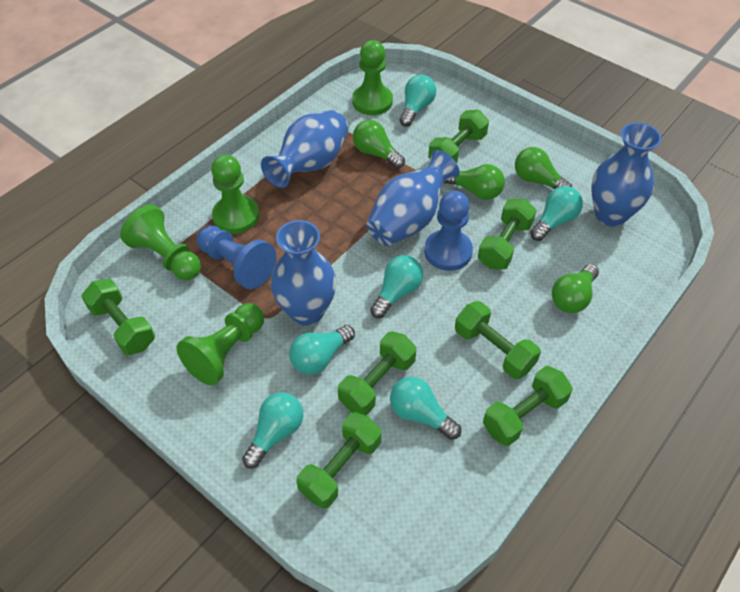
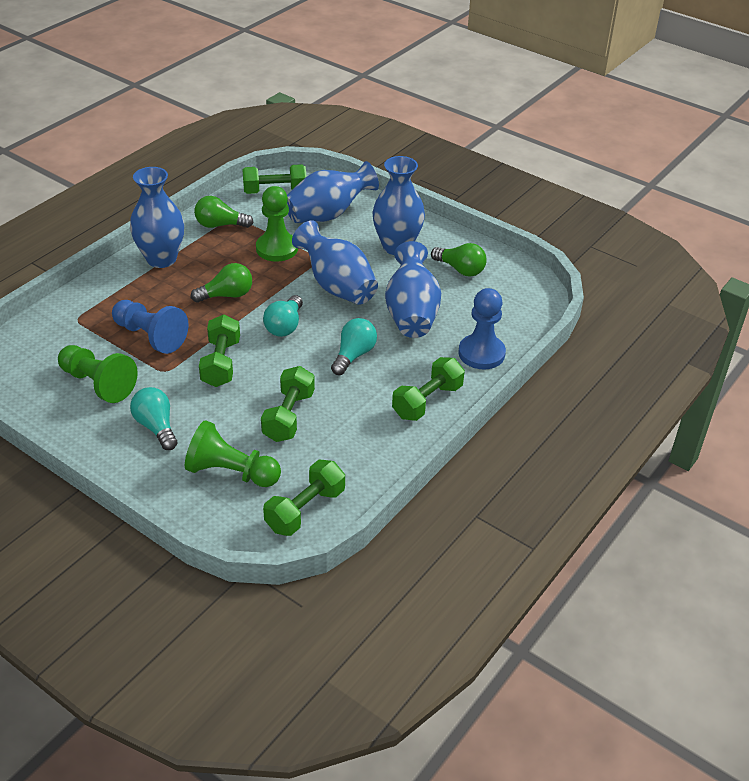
blue vase: [261,110,348,188] [271,220,336,326] [366,150,460,246] [591,122,661,227] = 4 -> [130,167,184,268] [287,161,379,223] [292,221,378,305] [373,156,425,255] [385,241,441,338] = 5
green dumbbell: [81,279,155,355] [296,412,382,509] [338,331,417,415] [428,110,489,163] [455,301,541,379] [478,198,537,269] [483,366,573,446] = 7 -> [199,315,240,387] [242,164,307,194] [261,366,315,442] [263,460,345,536] [392,357,465,421] = 5
green light bulb: [353,120,405,169] [444,164,505,200] [515,147,572,189] [552,264,599,313] = 4 -> [191,263,252,303] [194,196,254,228] [431,243,487,277] = 3
green pawn: [120,204,201,280] [176,303,264,385] [211,155,259,234] [352,40,393,115] = 4 -> [58,345,138,403] [185,420,281,487] [256,186,298,262] = 3
turquoise light bulb: [242,392,303,468] [289,325,355,375] [370,255,423,318] [390,377,461,440] [399,75,437,127] [530,186,583,241] = 6 -> [130,387,177,450] [263,295,303,337] [331,318,377,375] = 3

